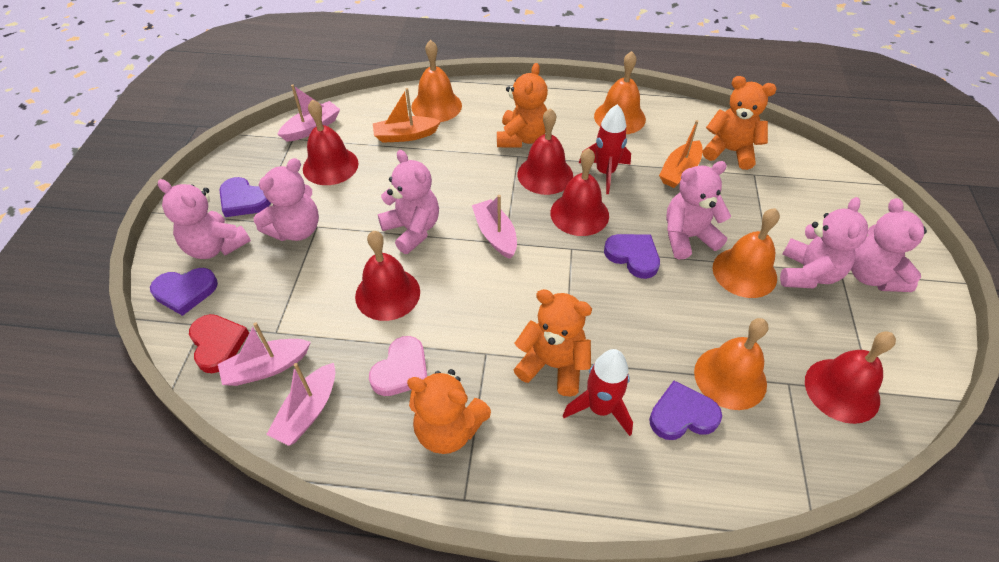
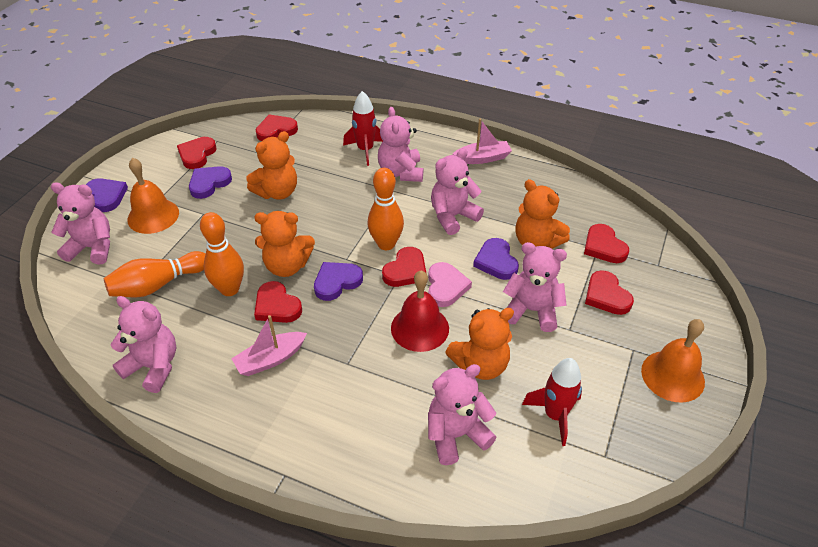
orange bell: [411,40,462,122] [594,51,646,134] [694,318,768,410] [712,208,780,298] = 4 -> [127,158,179,234] [641,319,705,403] = 2
orange boat: [373,88,441,143] [659,120,703,188] = 2 -> none = 0
orange bowling pin: none = 0 -> [104,251,205,297] [200,212,244,296] [368,168,404,250] = 3
pink boat: [218,322,311,386] [266,363,335,446] [277,84,340,142] [472,195,517,259] = 4 -> [231,315,307,376] [453,119,512,164] = 2
red bell: [303,99,358,185] [355,231,420,321] [518,108,573,195] [550,148,609,236] [805,331,896,424] = 5 -> [391,270,449,352] = 1
red heart: [189,314,249,373] = 1 -> [177,137,217,169] [254,281,302,323] [256,114,298,141] [382,247,426,287] [584,224,629,263] [585,270,634,315] = 6

